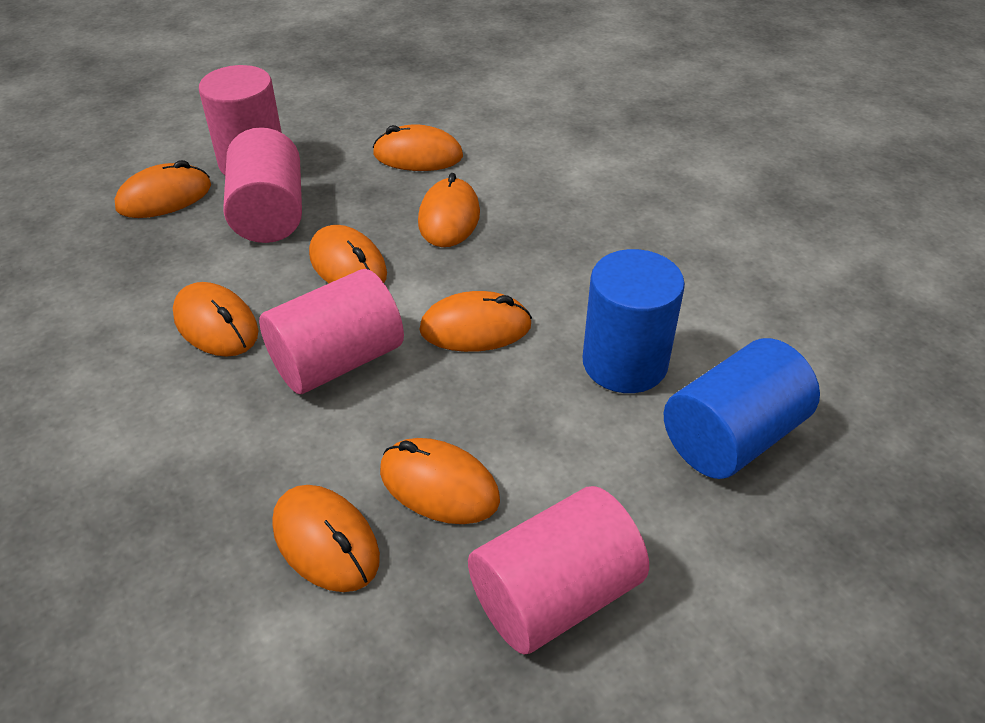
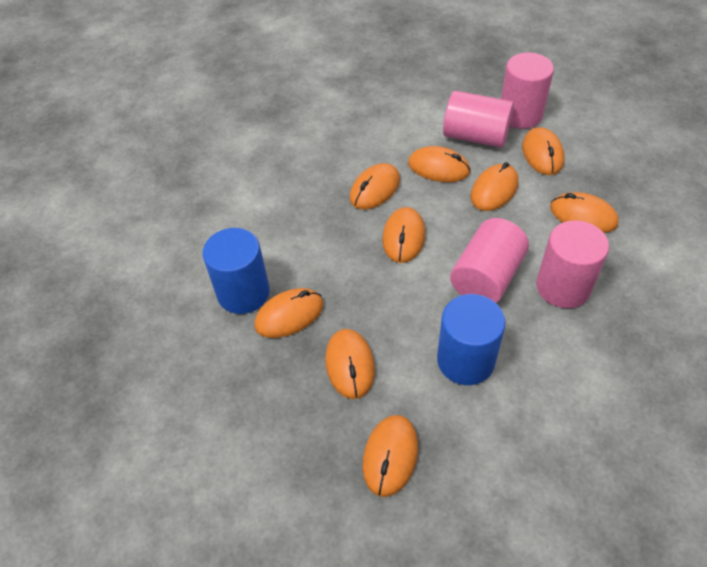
orange mouse: [115,160,211,218] [173,282,259,357] [272,485,380,592] [309,225,387,283] [373,124,463,171] [380,438,500,524] [418,173,480,247] [419,291,532,352] = 8 -> [254,288,323,338] [325,329,375,399] [350,163,400,209] [362,415,418,497] [382,207,425,263] [408,146,471,182] [470,162,519,211] [522,127,565,175] [550,192,619,233] = 9

